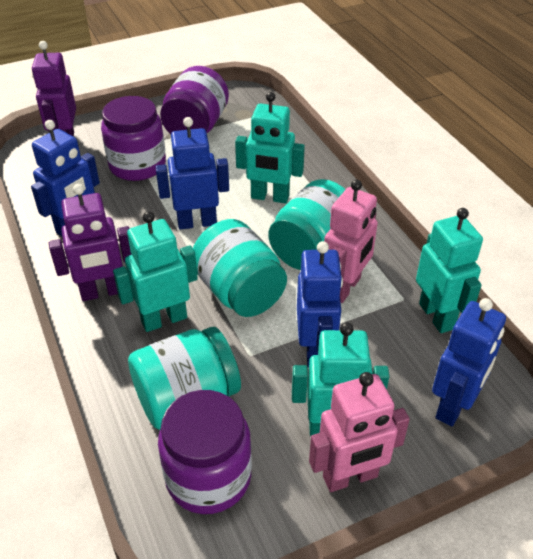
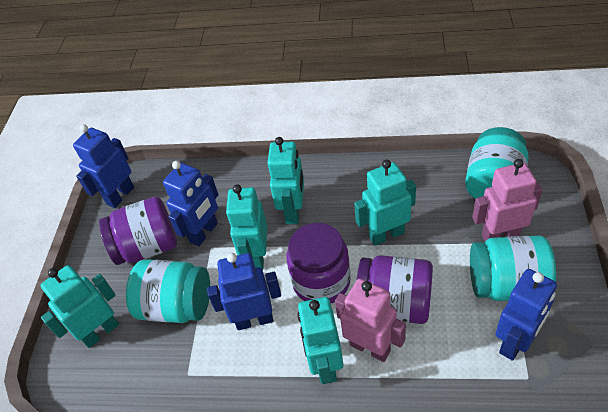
purple robot: [32,41,76,137] [49,184,132,301] = 2 -> none = 0
turquoise robot: [113,211,198,332] [235,92,305,203] [292,322,389,436] [416,208,483,333] = 4 -> [40,265,119,348] [226,184,267,270] [267,137,304,224] [297,297,343,384] [354,160,416,245] = 5

